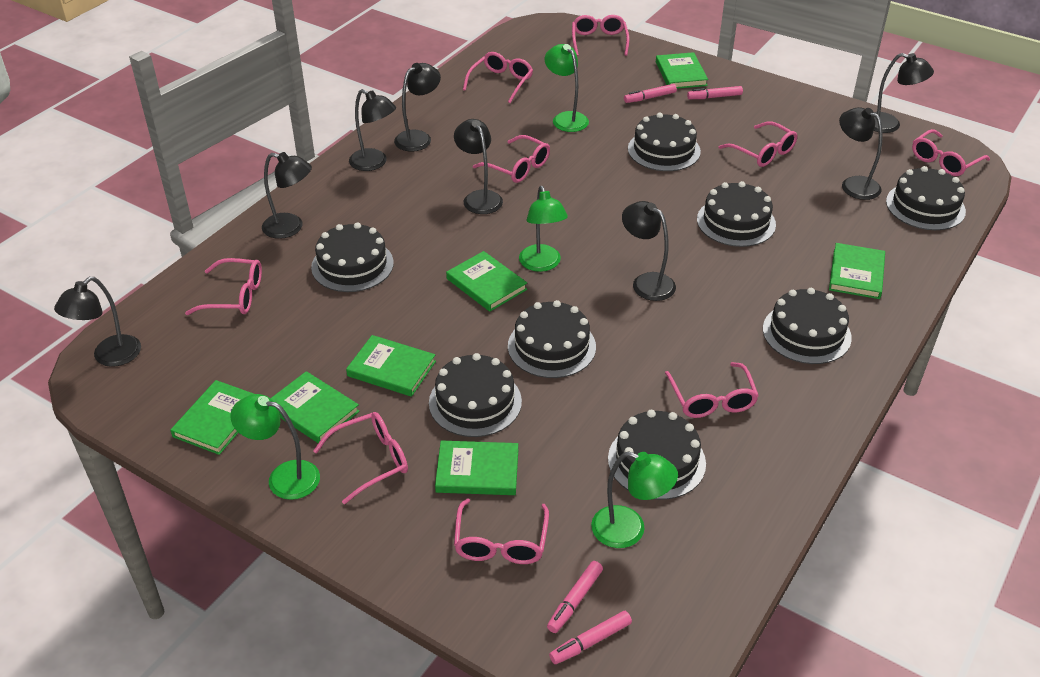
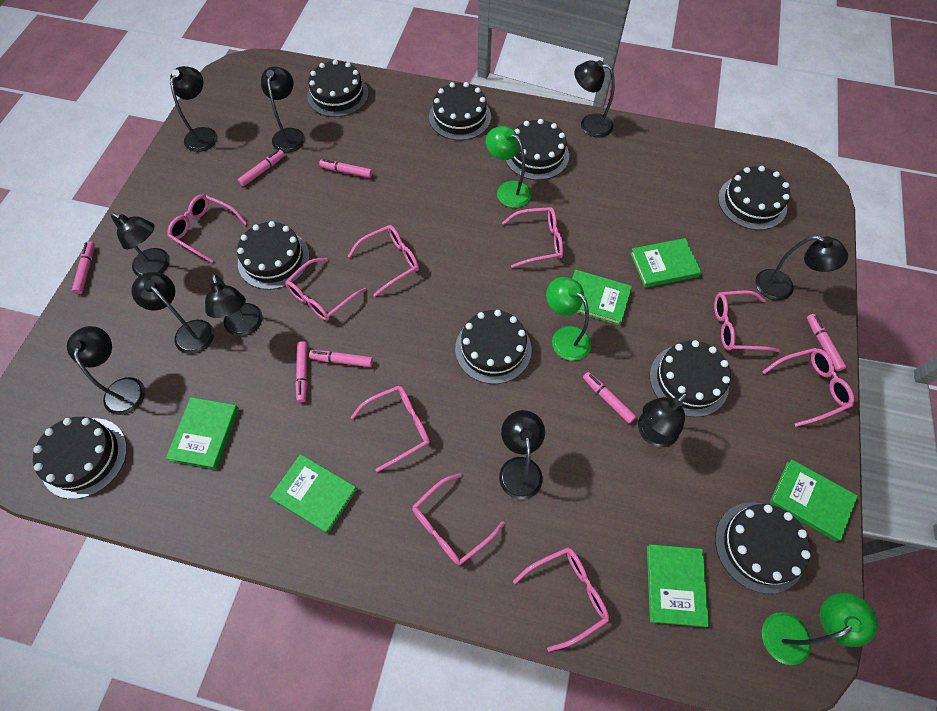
black cake: [311,222,394,292] [429,353,522,437] [508,300,596,378] [608,410,706,500] [628,113,701,171] [697,181,776,247] [763,288,852,364] [886,166,966,230] = 8 -> [33,417,127,499] [237,221,309,290] [307,60,369,117] [429,82,491,140] [455,310,532,384] [505,119,569,180] [650,340,731,417] [715,502,811,594] [718,166,790,230] = 9
black lamp: [54,277,141,367] [262,152,312,239] [349,89,396,171] [394,63,441,152] [454,119,503,214] [622,201,676,301] [839,107,883,200] [873,53,934,133] = 8 -> [67,326,145,415] [110,213,170,277] [131,272,214,354] [170,66,217,152] [205,274,263,336] [261,66,305,153] [499,410,545,499] [574,60,615,138] [638,392,688,447] [755,236,848,301] = 10
green book: [170,380,254,455] [271,371,360,443] [346,335,436,397] [435,441,518,495] [446,251,527,312] [656,52,708,89] [829,243,885,299] = 7 -> [166,397,239,470] [270,454,357,534] [572,269,632,326] [630,238,701,287] [647,544,709,627] [769,459,858,541] = 6
green lamp: [230,394,320,500] [519,186,568,272] [545,44,589,132] [591,452,678,548] = 4 -> [486,126,531,208] [546,277,591,361] [762,593,878,665] = 3
pink marker: [547,561,603,633] [549,611,632,664] [624,84,677,103] [687,86,743,99] = 4 -> [72,241,94,294] [238,150,284,186] [296,341,307,402] [309,350,373,367] [319,159,372,178] [583,372,636,423] [807,314,846,371] = 7

